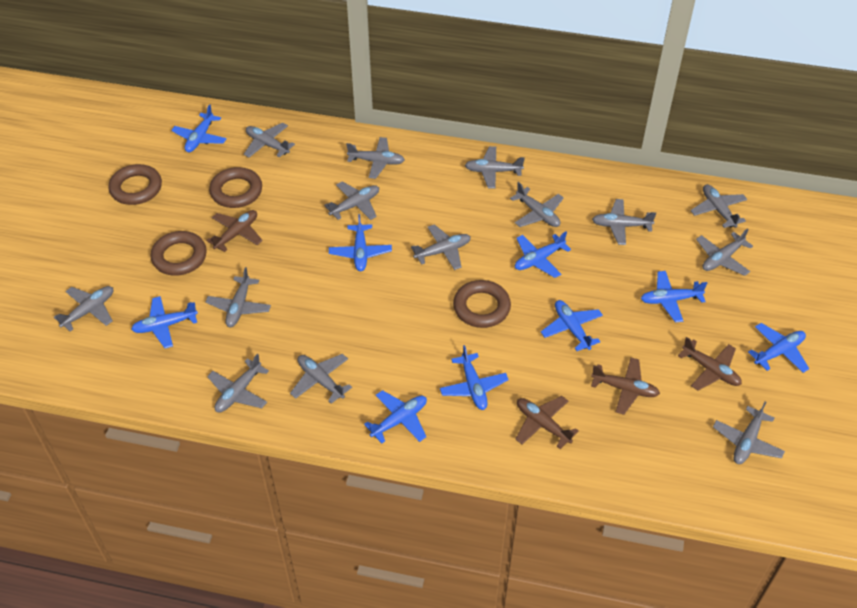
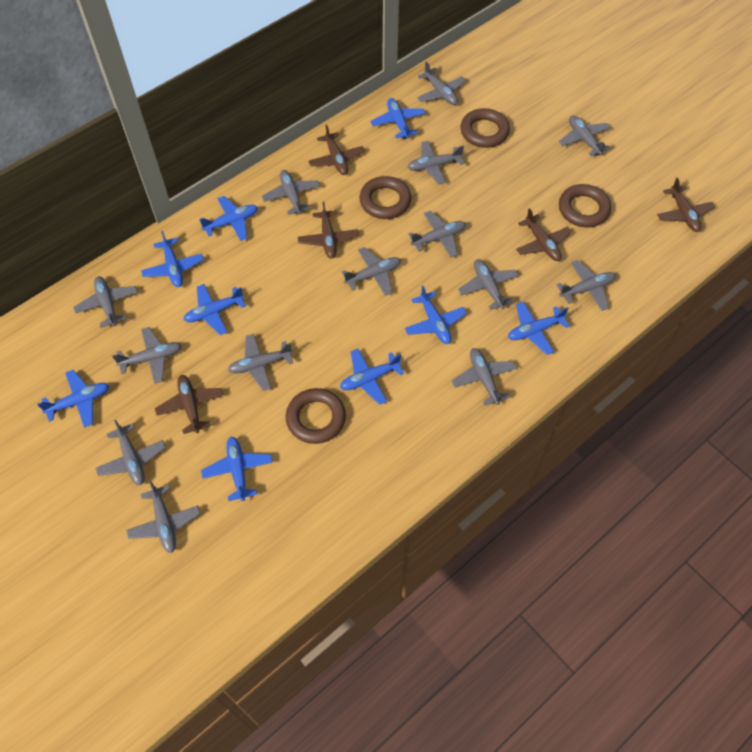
brown plane: [206,210,263,252] [515,396,579,449] [591,357,660,415] [678,337,742,391] = 4 -> [155,375,223,434] [298,202,359,259] [308,125,365,175] [516,208,572,261] [657,177,715,232] = 5

